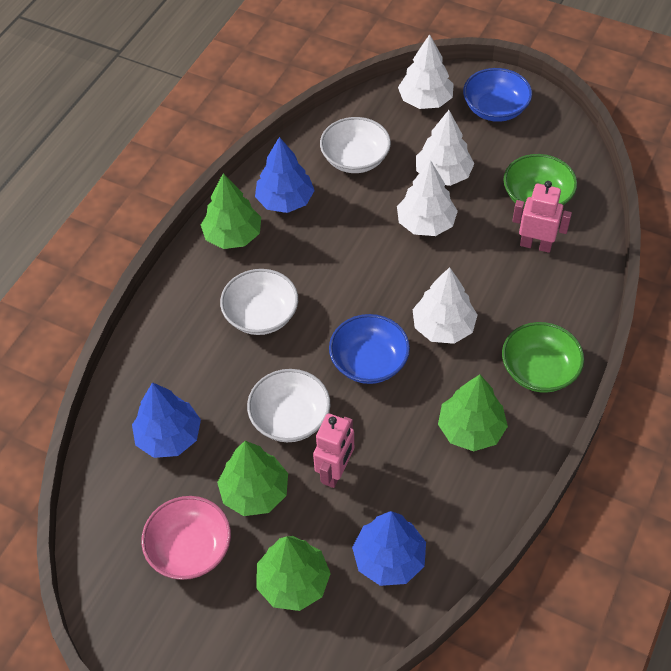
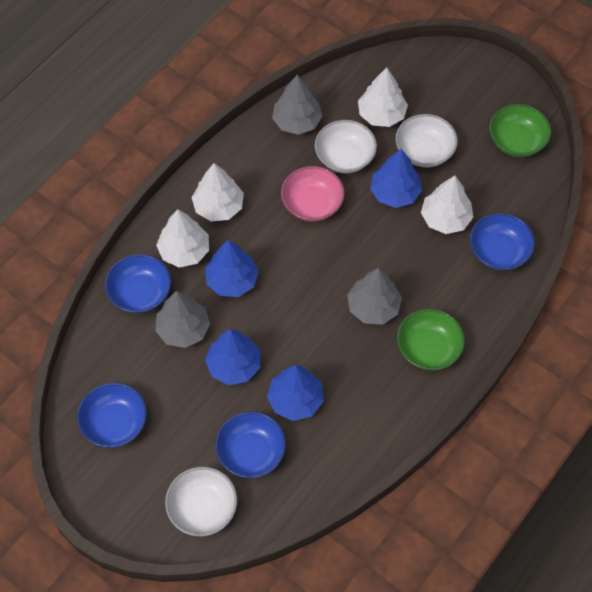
blue bowl: [329,314,410,384] [463,68,532,122] = 2 -> [77,383,147,448] [105,254,171,313] [215,412,286,478] [470,213,535,270] = 4
blue tree: [132,382,201,458] [255,137,315,213] [352,511,426,586] = 3 -> [205,240,259,297] [205,329,260,385] [267,365,324,421] [370,149,422,208] = 4
green tree: [201,173,261,249] [217,441,288,516] [256,536,331,611] [438,375,508,451] = 4 -> none = 0
grey tree: none = 0 -> [155,291,210,348] [272,75,322,135] [347,268,402,324] = 3
pink robot: [313,413,354,488] [512,181,572,253] = 2 -> none = 0

